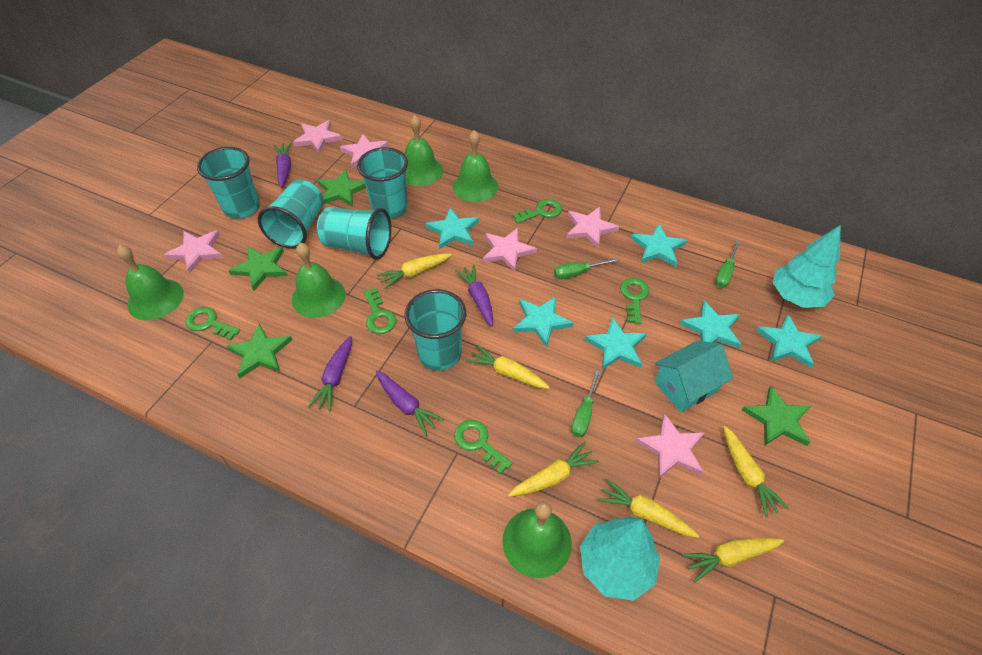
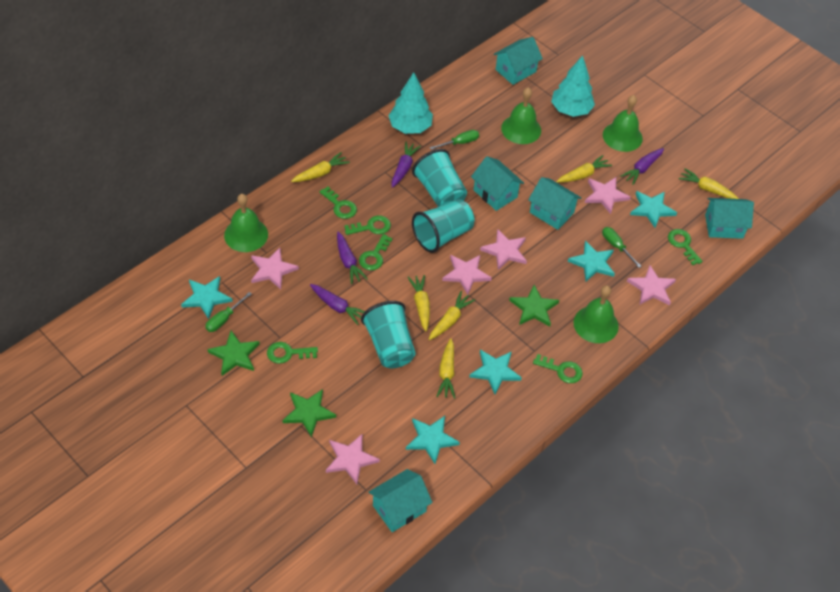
green bell: [117,245,184,320] [292,242,345,318] [405,115,443,186] [453,130,498,202] [502,501,572,578] = 5 -> [224,194,268,252] [501,87,541,144] [573,285,619,343] [603,95,643,152] = 4
green key: [185,307,240,340] [364,288,396,334] [454,420,512,474] [513,199,562,224] [620,278,649,324] = 5 -> [267,342,318,364] [320,187,357,219] [344,215,391,235] [359,234,393,270] [533,354,583,383] [668,229,703,265] = 6
green star: [227,323,292,378] [228,246,287,291] [317,169,366,207] [742,386,811,446] = 4 -> [207,331,260,376] [282,389,336,438] [509,285,559,327] = 3
turquoise cup: [197,147,260,218] [258,180,324,249] [317,207,391,260] [357,147,408,219] [404,289,466,371] = 5 -> [361,301,416,368] [412,149,467,207] [412,199,474,253] = 3
turquoise house: [654,341,733,412] = 1 -> [369,469,433,532] [471,156,524,211] [494,37,543,85] [528,177,581,230] [705,198,754,239] = 5
turquoise star: [425,208,479,249] [513,296,574,348] [584,317,647,370] [631,224,687,267] [680,301,742,348] [756,314,822,368] = 6 -> [181,276,233,319] [406,416,460,464] [469,350,522,394] [568,241,615,281] [630,191,677,228] = 5

